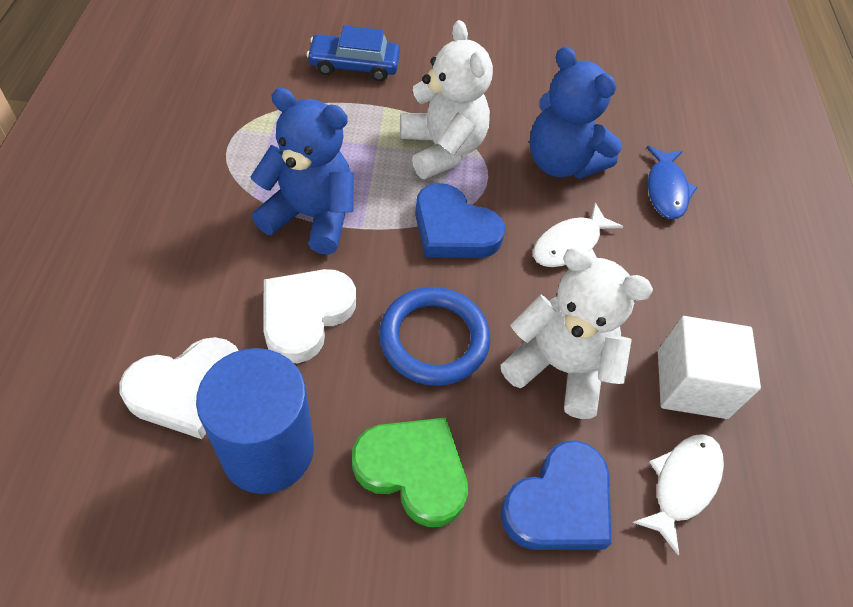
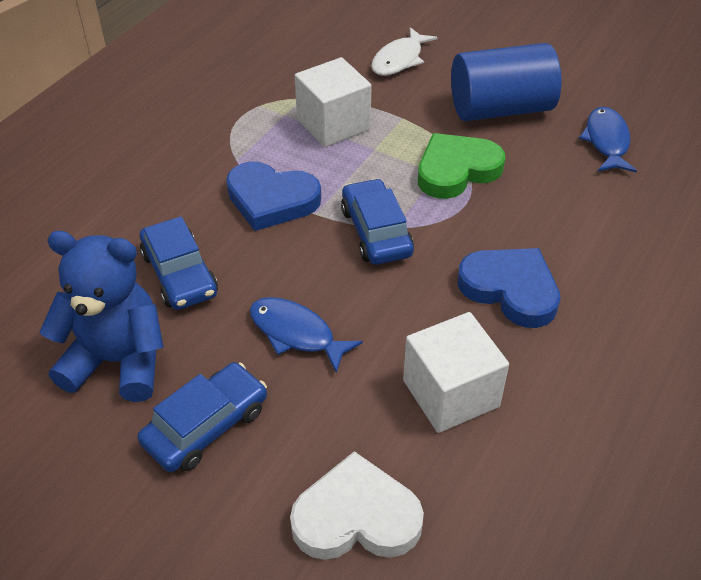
blue car: [307,25,400,81] = 1 -> [138,362,267,472] [140,217,218,310] [341,178,414,265] = 3
blue fish: [647,146,698,219] = 1 -> [250,297,363,373] [579,107,637,172] = 2
blue ring: [379,287,490,386] = 1 -> none = 0
blue teddy bear: [251,88,354,255] [529,46,622,179] = 2 -> [40,231,164,402] = 1
white cube: [658,316,761,419] = 1 -> [295,57,371,147] [403,312,509,433] = 2
white fish: [533,203,623,267] [632,434,724,555] = 2 -> [371,27,438,76] = 1
white heart: [119,337,239,439] [264,269,356,363] = 2 -> [290,451,424,560] = 1
white teddy bear: [400,20,493,179] [501,247,653,419] = 2 -> none = 0

